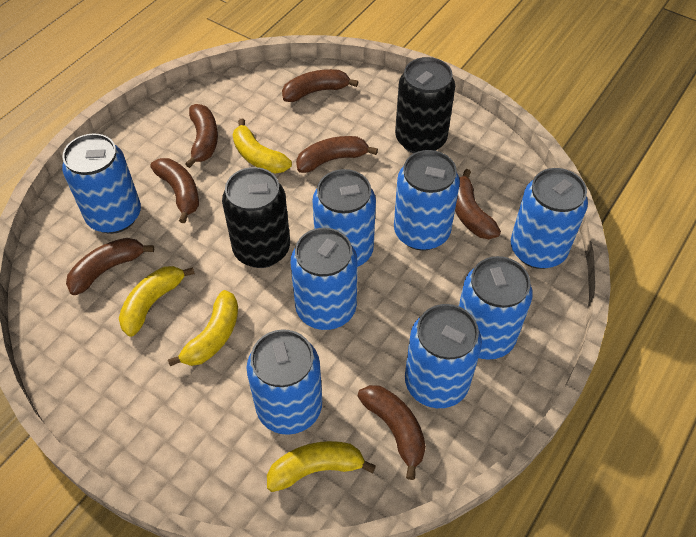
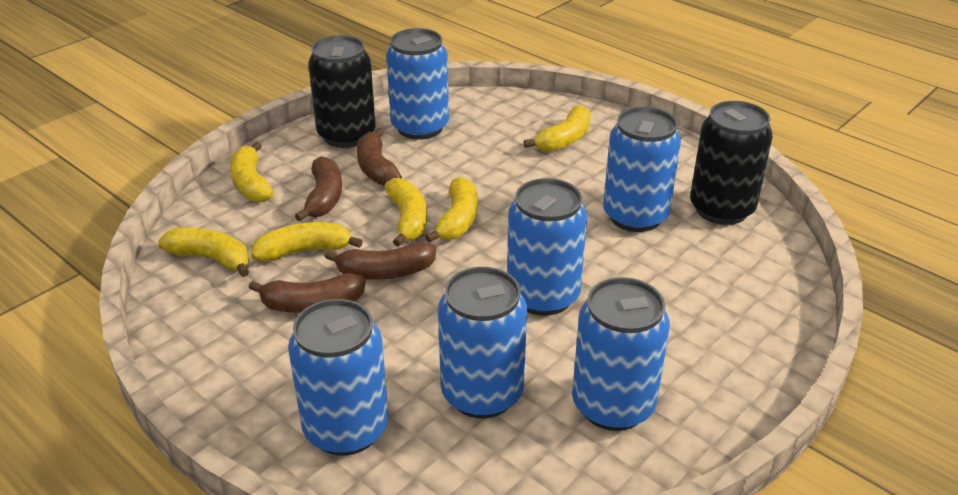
blue can: [62,134,141,234] [247,329,322,435] [291,228,357,330] [312,169,376,267] [394,150,460,251] [405,304,482,408] [459,256,533,360] [511,168,588,269] = 8 -> [288,299,389,456] [386,28,449,140] [438,267,527,418] [507,178,587,316] [572,277,670,431] [603,107,681,232] = 6
brown banana: [66,238,154,295] [150,158,199,223] [185,104,218,168] [282,69,358,102] [296,136,378,173] [357,385,426,480] [455,169,501,239] = 7 -> [249,273,366,313] [295,156,342,221] [325,242,436,280] [357,128,402,186] = 4
yellow banana: [119,266,195,337] [168,290,238,366] [233,119,292,174] [267,441,376,492] = 4 -> [158,227,249,277] [230,142,273,202] [251,222,363,262] [385,178,427,247] [425,177,478,243] [524,105,591,152] = 6

